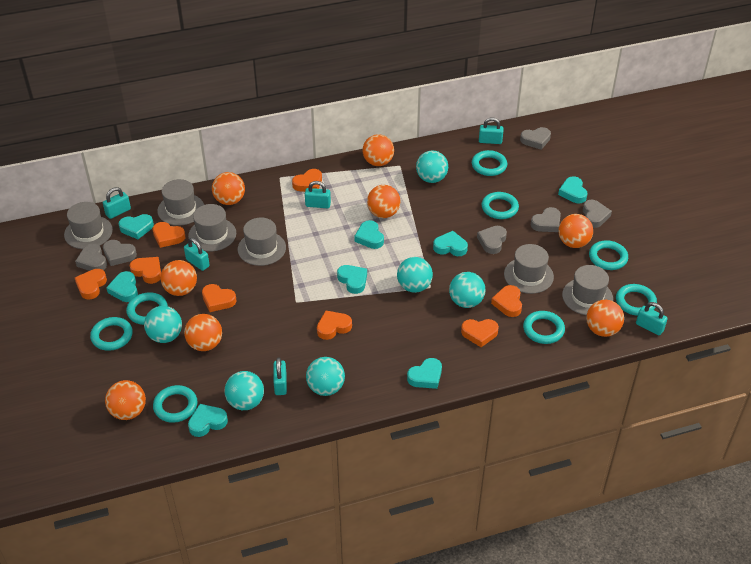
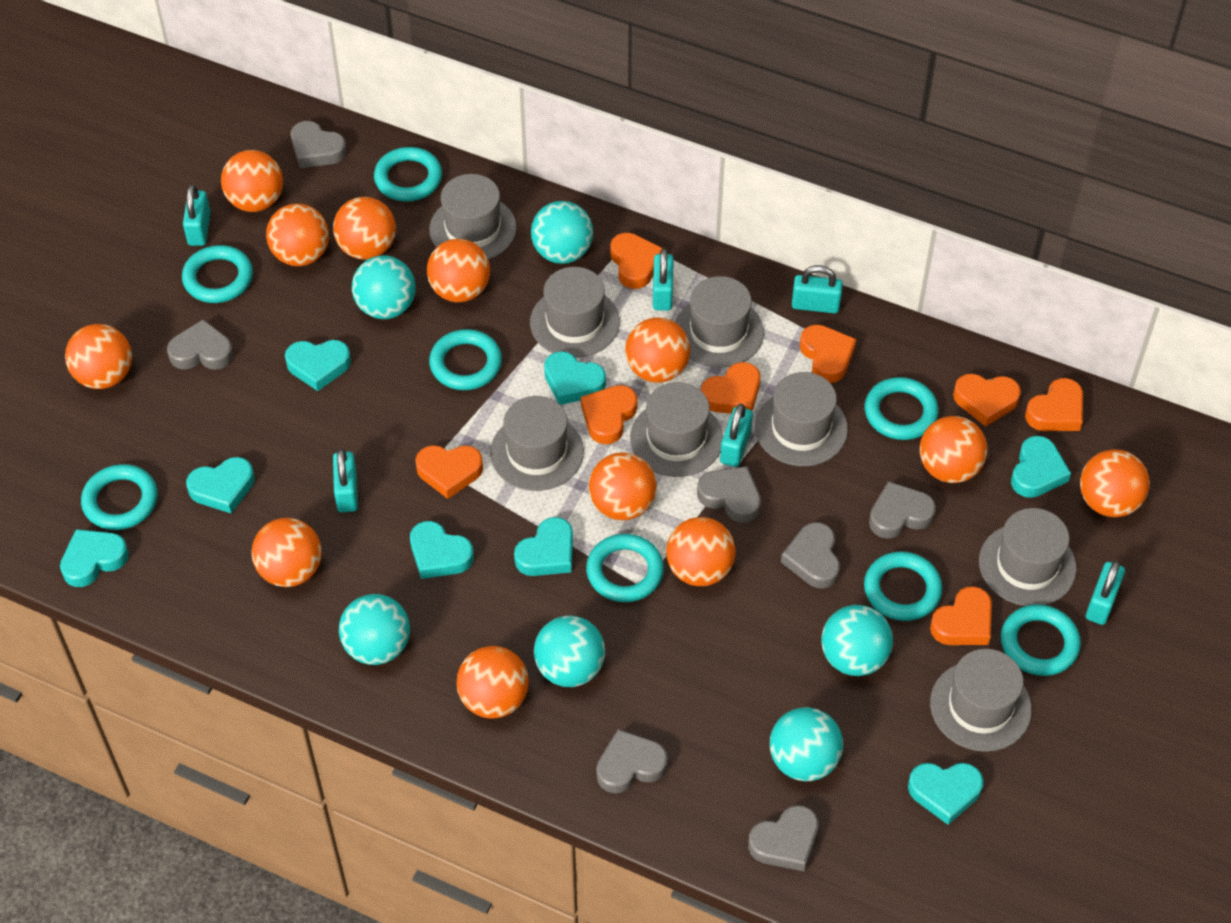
grey hat: [64,202,113,249] [157,179,204,226] [188,204,236,251] [238,218,286,266] [504,244,554,294] [562,265,613,315] = 6 -> [429,174,517,260] [490,396,584,491] [530,267,620,358] [630,382,723,477] [675,276,764,368] [755,372,848,466] [930,649,1032,752] [979,508,1077,606] = 8
grey heart: [75,244,107,271] [103,240,137,266] [477,226,507,254] [520,127,551,150] [531,207,561,232] [583,200,612,228] = 6 -> [167,319,234,370] [291,121,347,168] [596,729,668,794] [697,466,761,523] [748,805,819,871] [781,522,840,589] [869,481,936,539] = 7
orange ball: [105,380,146,420] [161,260,197,296] [184,314,222,351] [212,172,245,205] [363,134,394,166] [367,185,400,218] [558,214,593,248] [586,300,624,337] = 8 -> [65,324,132,389] [221,150,283,212] [252,518,322,587] [266,203,329,266] [333,197,396,259] [427,239,490,302] [457,646,529,719] [589,452,657,520] [625,318,690,383] [666,517,736,586] [920,416,987,483] [1080,449,1150,517] = 12

